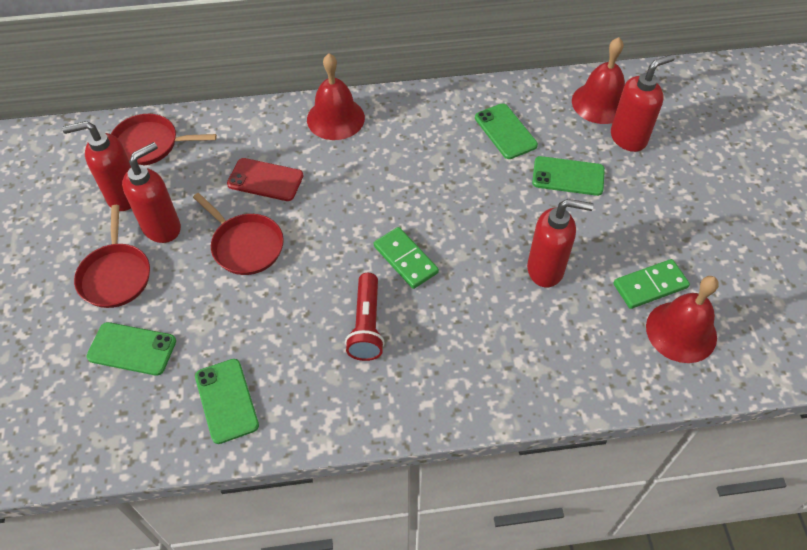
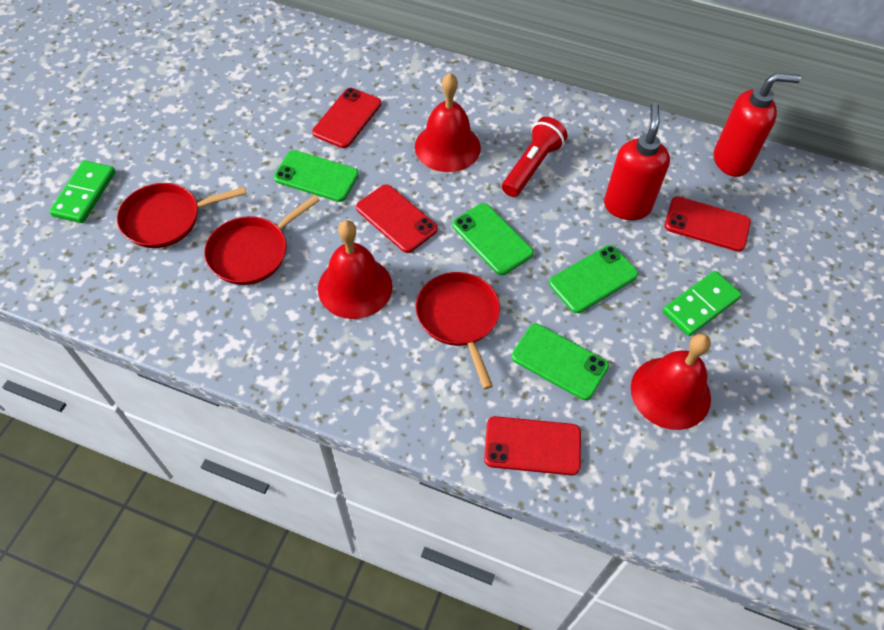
red phone: [227,158,303,201] = 1 -> [312,88,381,148] [356,184,438,253] [484,416,581,475] [665,196,751,252] = 4
red soap dispenser: [62,121,131,211] [122,142,181,243] [527,199,593,288] [611,54,675,152] = 4 -> [604,103,670,220] [714,73,801,177] = 2

